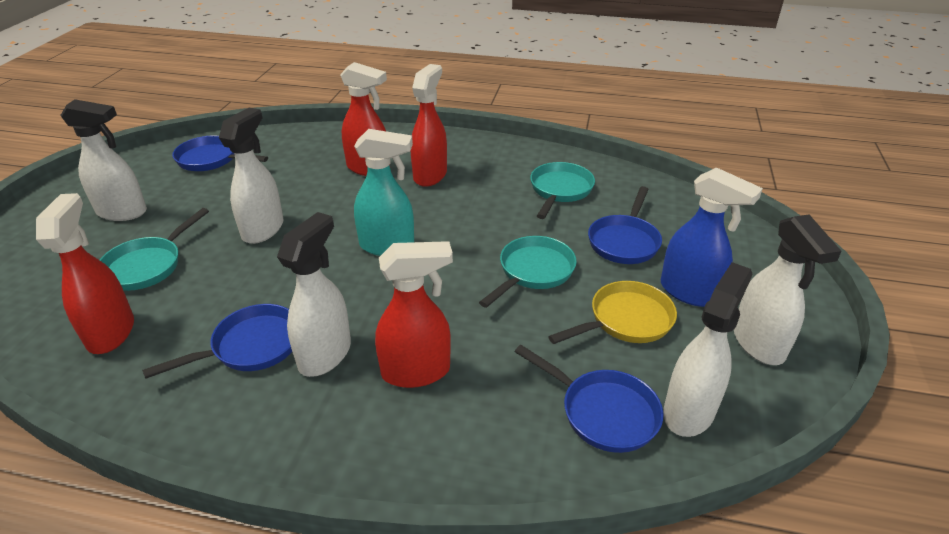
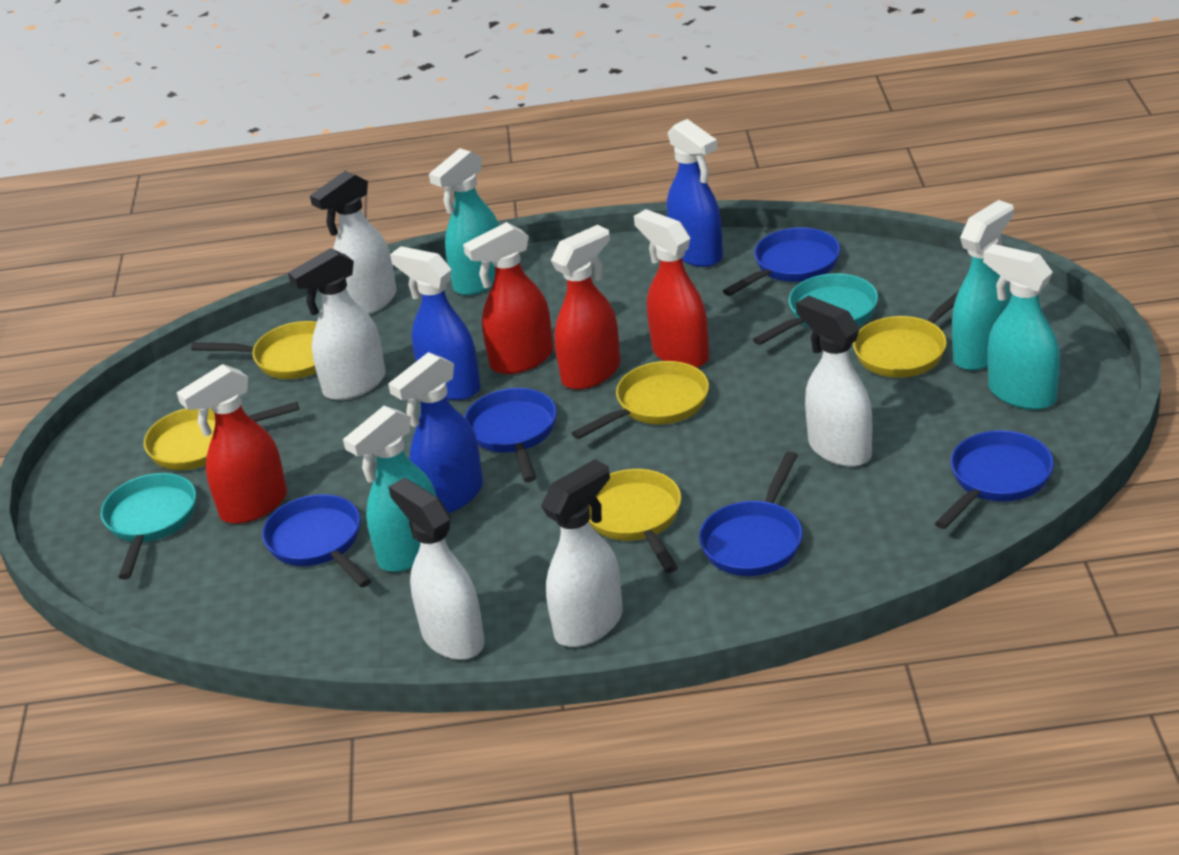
blue pan: [142,304,292,379] [172,135,268,171] [515,345,663,453] [588,186,662,264] = 4 -> [262,494,371,588] [464,388,557,482] [699,451,803,576] [723,228,840,296] [935,430,1054,529] = 5
blue spray bottle: [661,167,763,307] = 1 -> [388,352,483,513] [390,246,481,400] [667,119,723,267] = 3
turquoise pan: [100,208,209,291] [479,236,577,308] [530,162,595,219] = 3 -> [101,473,196,580] [753,273,878,345] = 2
turquoise spray bottle: [354,129,414,256] = 1 -> [343,406,437,572] [429,148,499,295] [952,200,1014,371] [983,244,1060,410] = 4
yellow pan: [548,281,677,344] = 1 -> [144,402,299,470] [191,321,317,379] [572,361,709,439] [588,469,681,573] [853,291,959,378] = 5

